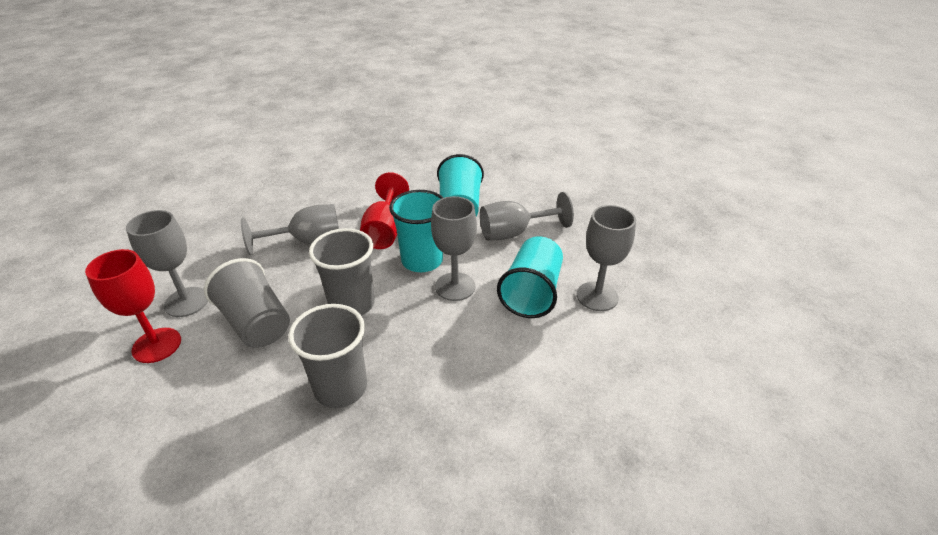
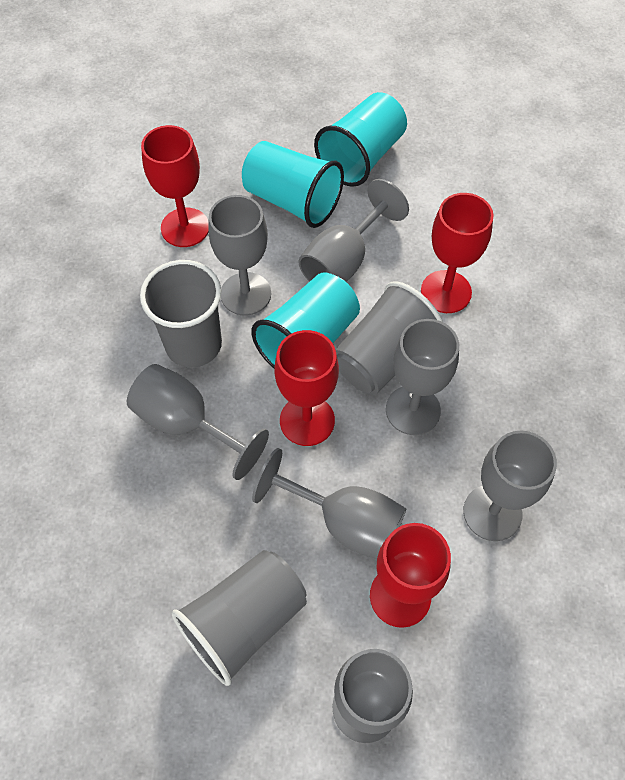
grey goblet: [126,210,208,317] [241,204,339,255] [431,196,477,301] [480,192,574,241] [577,205,636,311] = 5 -> [127,364,269,480] [208,195,271,316] [252,448,406,559] [299,179,409,282] [333,649,413,743] [386,319,459,435] [463,431,557,541] = 7
red goblet: [85,249,181,363] [360,172,409,249] = 2 -> [141,125,209,247] [274,330,339,446] [370,523,451,628] [421,193,494,313] = 4

